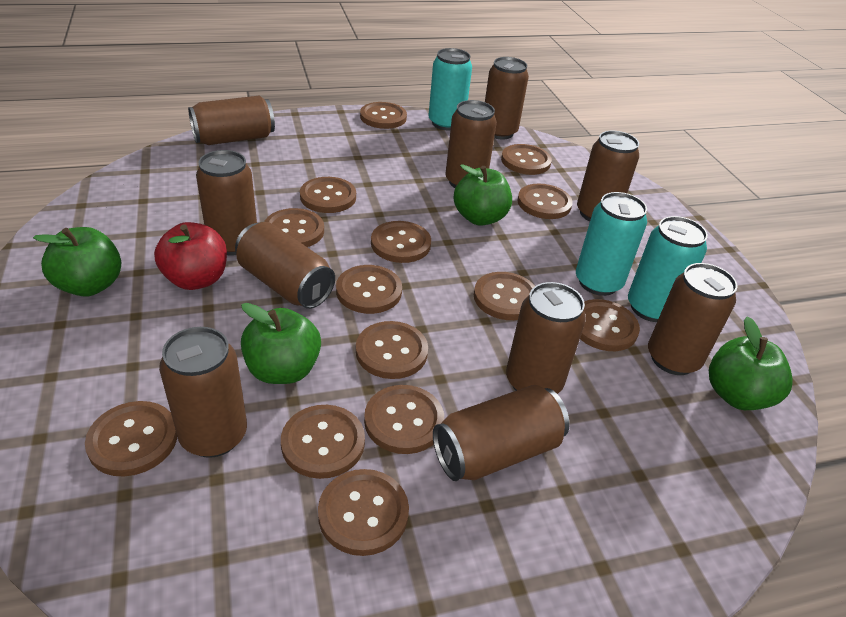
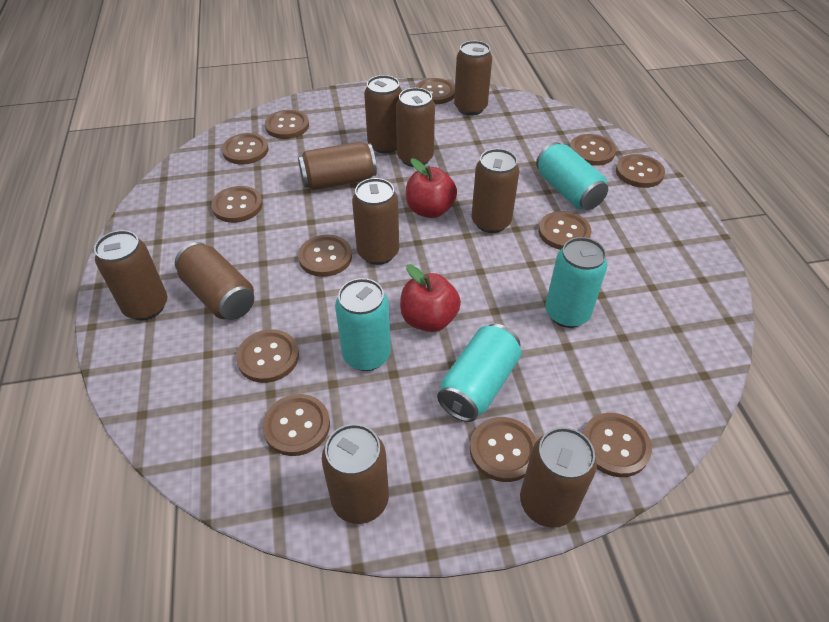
brown button: [85,401,177,476] [264,208,324,247] [281,405,365,479] [300,177,356,213] [318,469,409,556] [336,265,402,314] [356,321,428,379] [360,102,407,129] [364,385,444,454] [371,221,431,263] [474,272,535,320] [501,144,552,175] [517,184,573,219] [580,299,640,351] = 14 -> [211,186,263,223] [222,133,269,165] [236,329,299,383] [262,394,330,456] [265,110,309,139] [298,235,352,277] [415,78,455,104] [470,417,537,482] [538,211,591,250] [570,134,616,166] [582,413,652,477] [616,154,665,188] = 12
green apple: [33,227,121,296] [241,303,321,384] [453,164,512,226] [709,316,793,410] = 4 -> none = 0
red apple: [154,222,227,290] = 1 -> [400,264,461,332] [406,159,457,218] = 2
turquoise can: [428,48,472,131] [576,192,647,296] [628,216,708,322] = 3 -> [335,278,391,371] [437,324,522,422] [536,142,608,210] [545,237,607,328] = 4

